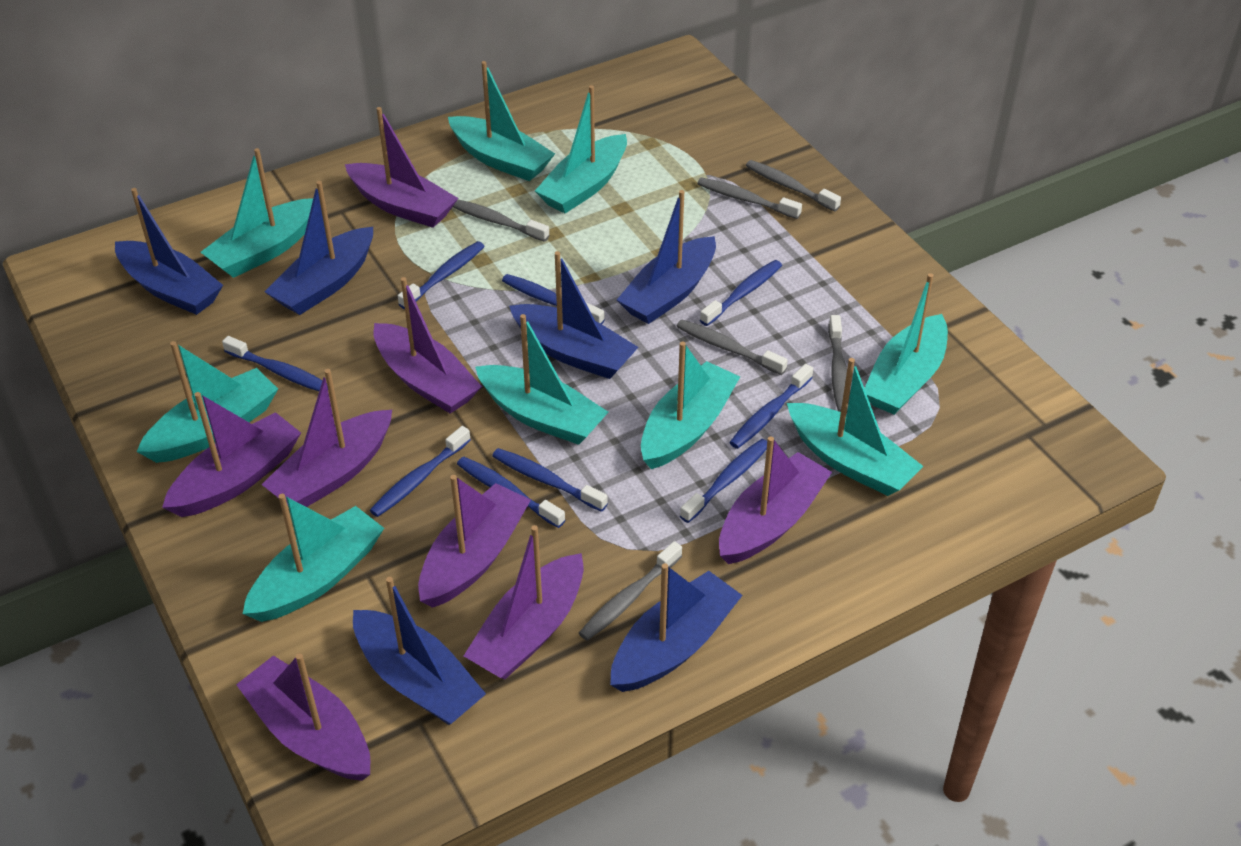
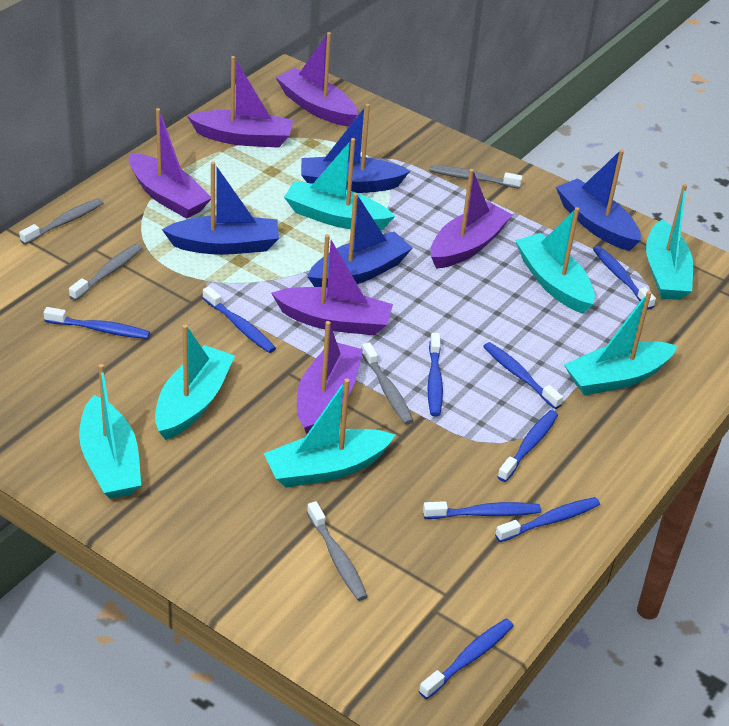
blue boat: [115,188,223,315] [265,181,373,315] [353,577,486,725] [509,251,639,379] [610,563,743,692] [617,190,716,324] = 6 -> [162,162,279,255] [301,104,410,193] [307,193,412,288] [556,149,641,251] = 4
grey toothbrush: [453,200,549,242] [579,541,682,641] [676,320,788,375] [697,177,802,219] [746,160,841,212] [828,315,850,412] = 6 -> [19,198,103,245] [69,244,142,301] [307,501,368,601] [362,342,413,425] [430,165,523,189] = 5
purple boat: [162,392,301,517] [236,653,370,781] [261,369,392,507] [345,107,458,228] [373,277,482,414] [418,475,531,608] [464,525,584,679] [719,436,832,564] = 8 -> [129,108,211,219] [187,56,293,148] [271,234,393,335] [276,32,358,127] [297,321,363,434] [431,169,512,269] = 6
turquoise boat: [136,341,278,463] [201,148,313,278] [243,494,384,622] [448,61,555,181] [475,314,608,445] [535,85,627,214] [641,342,740,469] [787,358,923,496] [864,273,948,415] = 9 -> [79,364,141,499] [155,325,235,440] [264,378,395,488] [284,138,395,230] [515,207,595,314] [564,291,677,396] [646,184,693,300] = 7

